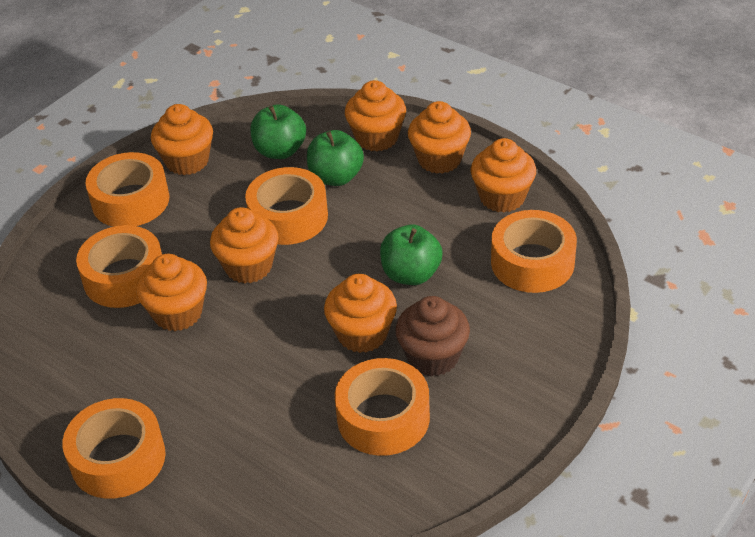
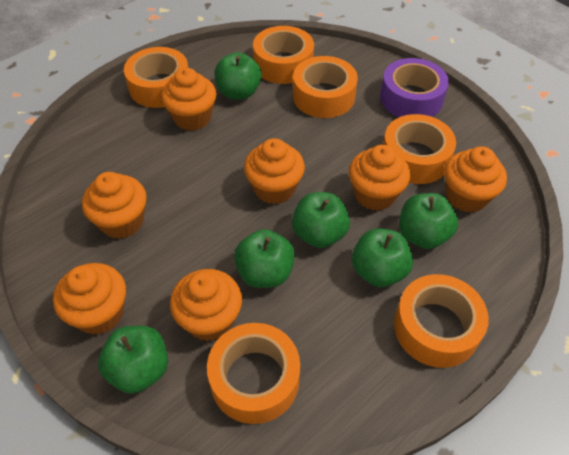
brown cupcake: [395,296,470,376] = 1 -> none = 0
green apple: [250,104,306,159] [307,130,364,186] [380,225,443,285] = 3 -> [98,326,168,394] [214,52,262,100] [234,229,295,288] [292,192,350,248] [352,228,413,287] [399,193,458,249] = 6
purple tape: none = 0 -> [380,58,449,117] = 1

